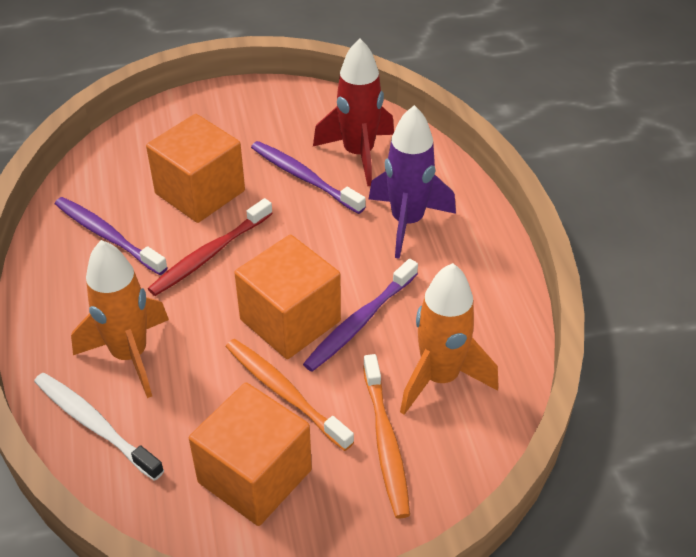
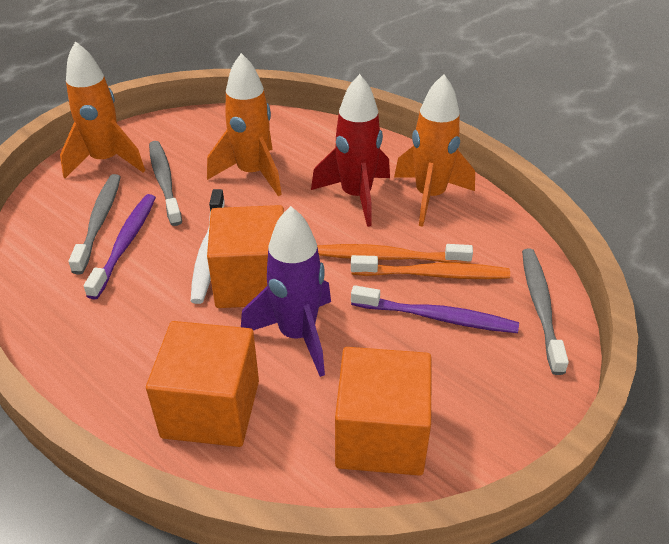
grey toothbrush: none = 0 -> [69,174,121,274] [149,141,182,226] [522,249,569,375] = 3
orange rocket: [71,240,169,398] [400,263,499,415] = 2 -> [60,41,145,178] [207,53,282,196] [394,74,475,227] = 3
purple toothbrush: [55,197,168,275] [251,141,366,214] [303,259,418,372] = 3 -> [84,194,156,299] [351,285,519,333] = 2
red toothbrush: [148,198,273,296] = 1 -> none = 0

